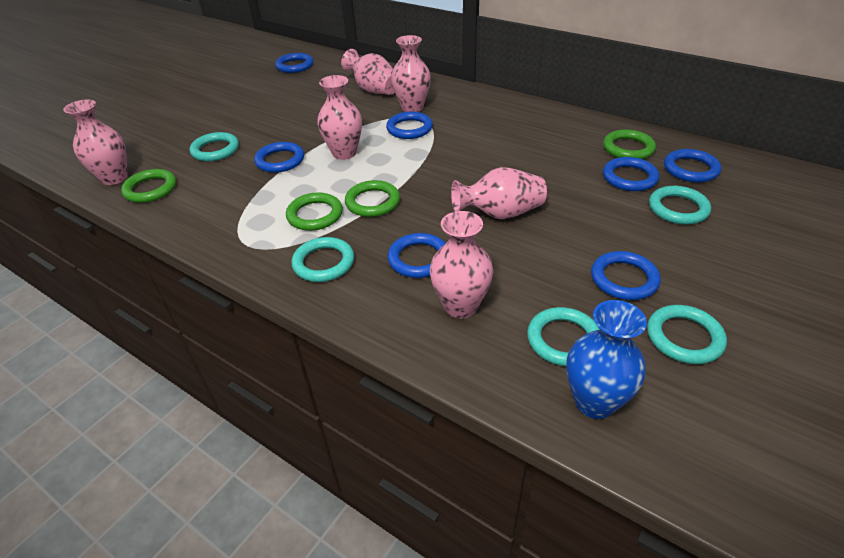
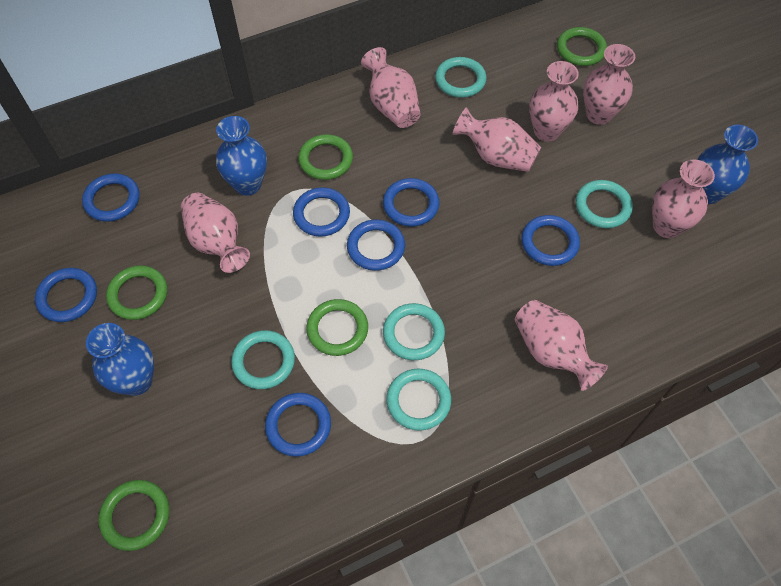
blue vase: [566,300,647,419] = 1 -> [86,323,154,396] [216,116,267,196] [697,125,758,204] = 3
green ring: [121,169,176,203] [286,192,343,231] [345,180,400,217] [603,129,656,159] = 4 -> [98,480,170,551] [106,265,167,320] [298,134,353,180] [306,299,368,356] [557,27,607,66] = 5
pink vase: [63,100,128,185] [317,75,362,160] [341,49,395,95] [391,35,431,112] [430,211,493,319] [451,167,547,219] = 6 -> [181,193,250,273] [361,47,421,128] [453,107,541,172] [515,300,608,391] [529,61,579,142] [583,44,635,125] [652,160,715,238] = 7

